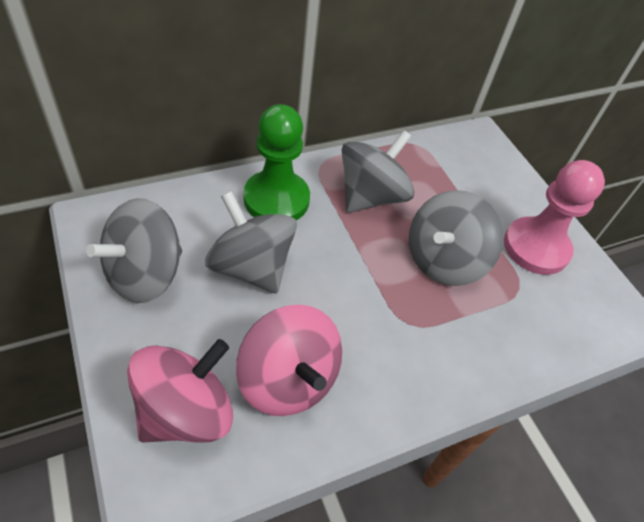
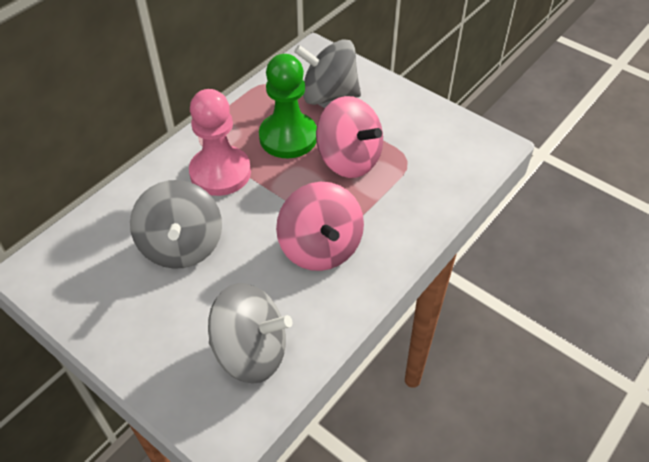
grey spinning top: [86,198,182,303] [205,191,297,294] [342,130,414,213] [409,190,504,286] = 4 -> [130,180,222,269] [208,283,292,384] [294,39,361,105] = 3

